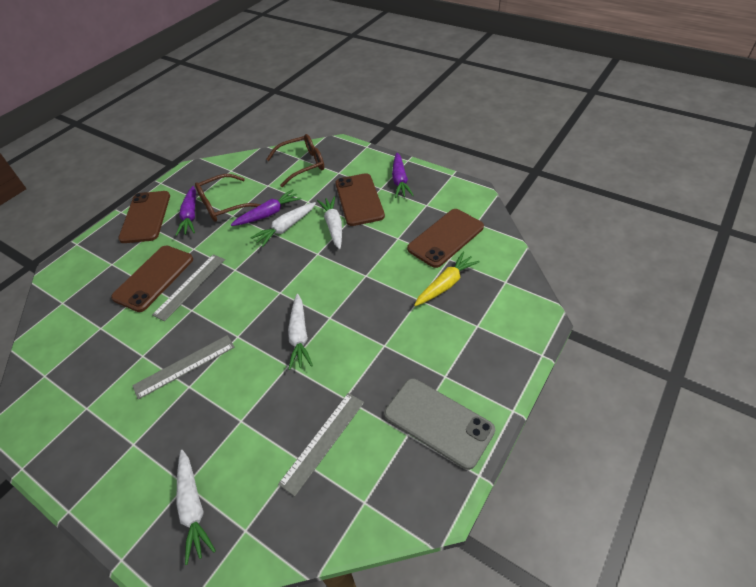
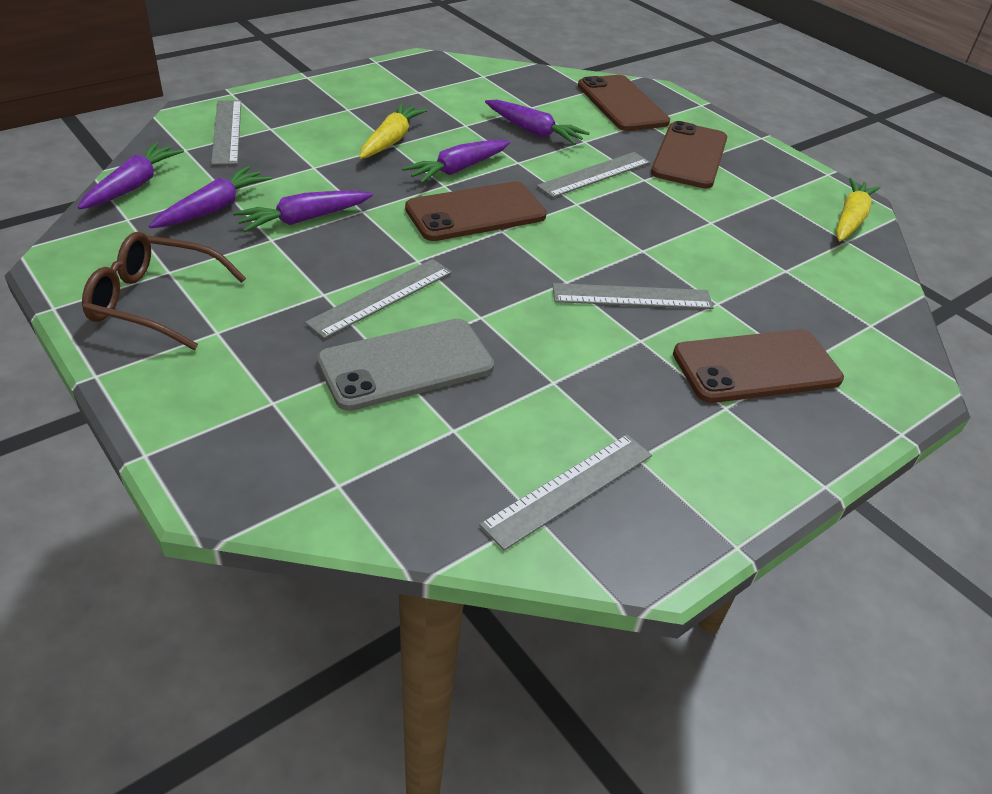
brown glasses: [195,174,261,222] [266,134,324,187] = 2 -> [82,232,246,350] = 1
grey ruler: [132,335,235,400] [152,254,225,321] [278,393,364,496] = 3 -> [211,100,241,165] [305,259,452,339] [479,434,652,551] [537,152,650,198] [552,283,714,309] = 5
purple carrot: [176,186,196,236] [231,189,302,226] [392,153,414,198] = 3 -> [78,142,184,209] [149,166,272,228] [233,191,373,232] [402,140,510,184] [485,100,590,145] = 5
white carrot: [176,450,216,565] [251,202,316,247] [288,294,313,370] [317,196,342,249] = 4 -> none = 0
yellow carrot: [414,252,480,306] = 1 -> [359,103,428,159] [836,178,881,241] = 2

